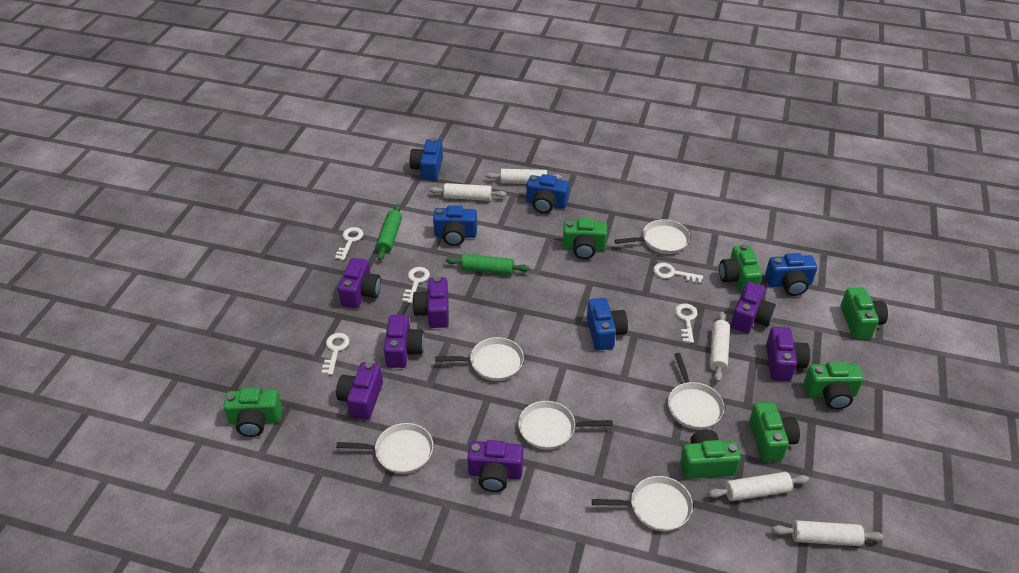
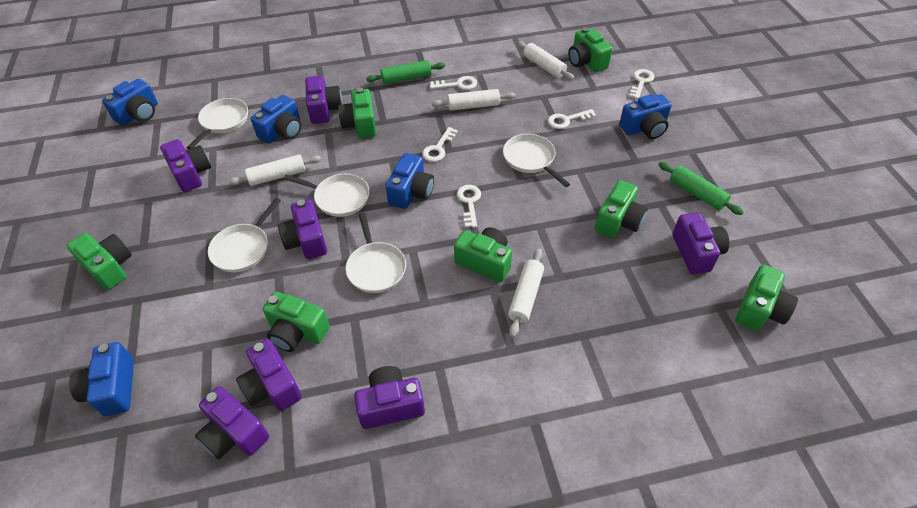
white pan: [336,423,433,474] [435,337,524,381] [518,401,613,450] [592,476,693,531] [615,219,690,254] [668,353,725,430] = 6 -> [187,98,248,149] [208,198,281,272] [283,174,369,217] [345,213,406,293] [503,134,570,187] = 5
white rolling pin: [429,183,506,201] [486,169,562,184] [708,472,809,501] [710,312,730,382] [772,520,884,546] = 5 -> [228,154,321,186] [432,89,515,111] [508,249,544,337] [517,41,575,80] = 4

